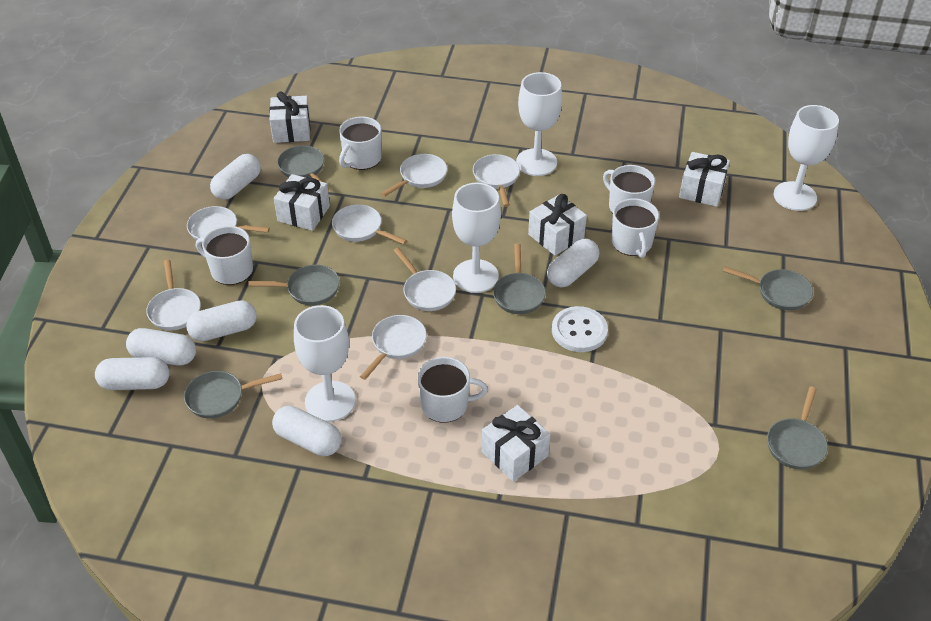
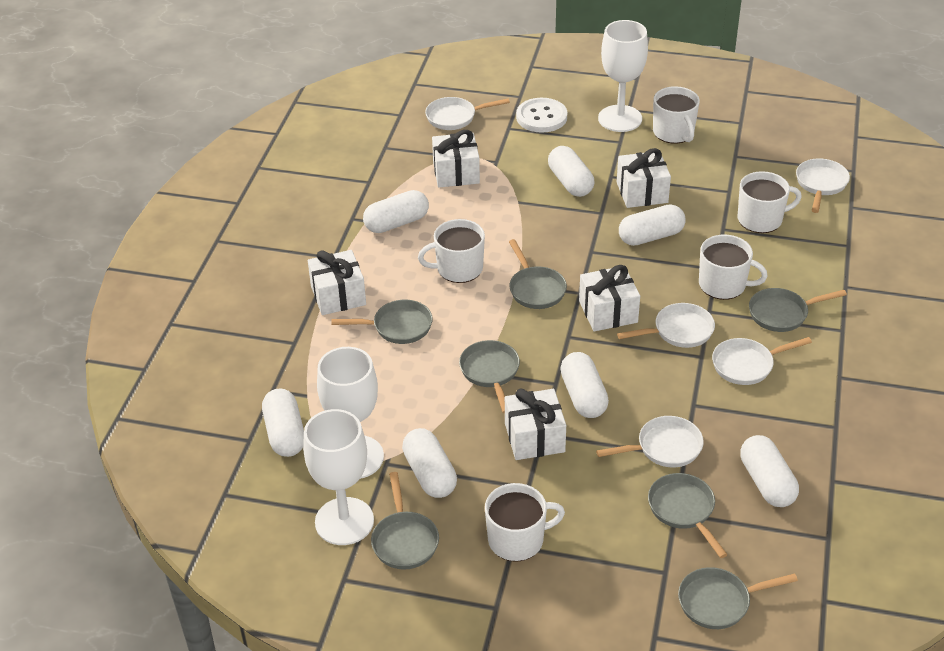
grey pan: [184,371,282,419] [248,265,340,305] [277,145,329,190] [493,244,546,314] [723,266,813,310] [767,386,828,470] = 6 -> [331,300,433,344] [371,472,439,570] [459,340,520,413] [509,239,567,309] [648,473,728,558] [678,567,798,629] [749,288,847,332] = 7
white capsule: [95,357,170,390] [126,328,196,365] [186,300,257,341] [210,154,261,200] [272,406,341,456] [547,239,599,288] = 6 -> [262,389,304,457] [363,190,429,233] [402,428,457,498] [548,146,594,197] [560,352,609,418] [619,204,685,246] [740,435,799,507] = 7
white goblet: [294,305,356,422] [452,183,501,293] [516,72,562,176] [774,105,839,211] = 4 -> [303,409,374,545] [317,347,384,479] [598,20,648,132] = 3
white pan: [146,260,201,331] [187,206,270,240] [332,204,407,245] [360,315,427,380] [381,154,447,197] [393,248,456,311] [473,154,520,207] = 7 -> [425,97,510,130] [596,416,704,468] [617,303,715,348] [712,337,812,385] [796,159,850,213] = 5

